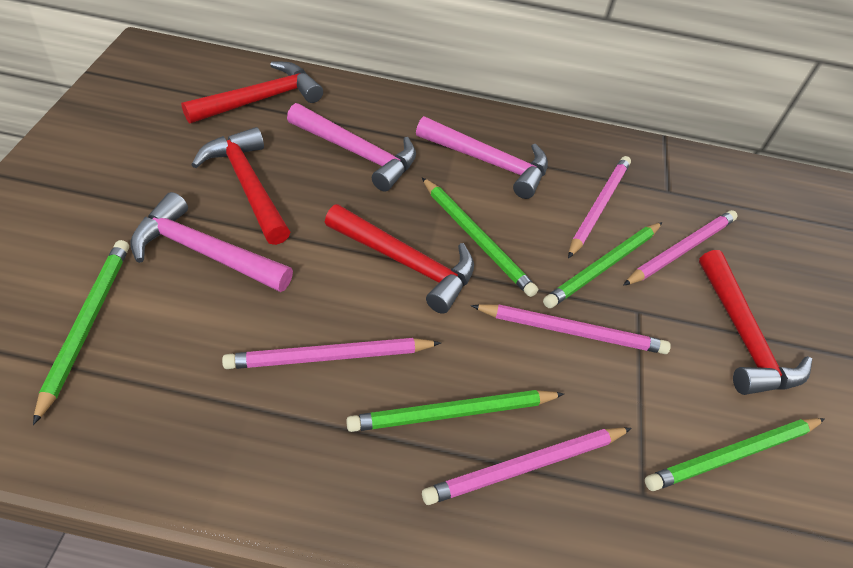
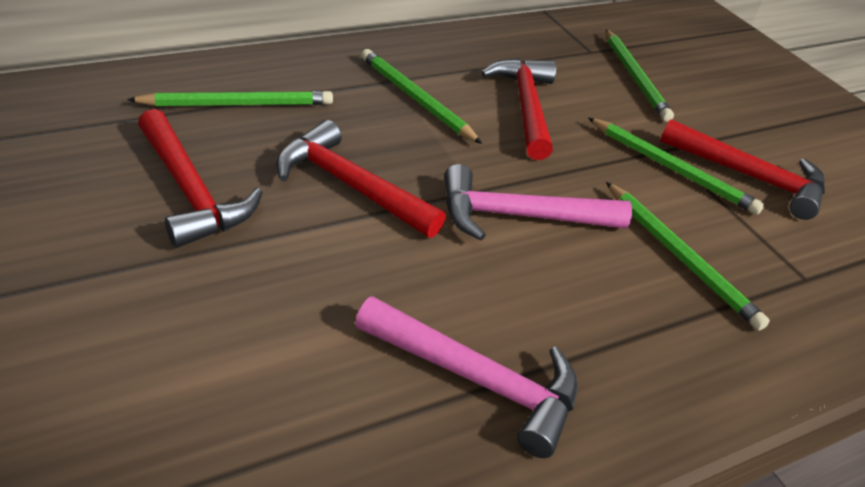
pink hammer: [130,192,293,292] [287,103,416,192] [416,116,548,199] = 3 -> [355,296,578,458] [444,164,632,241] = 2
pink pencil: [222,338,441,369] [422,427,632,505] [471,304,671,354] [568,156,631,258] [623,210,738,286] = 5 -> none = 0

